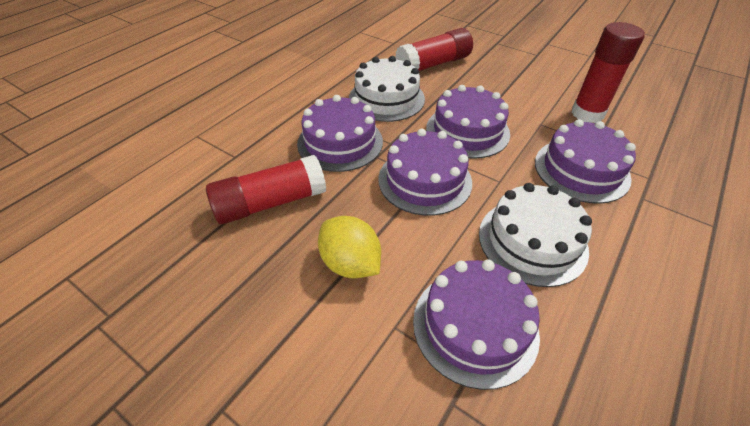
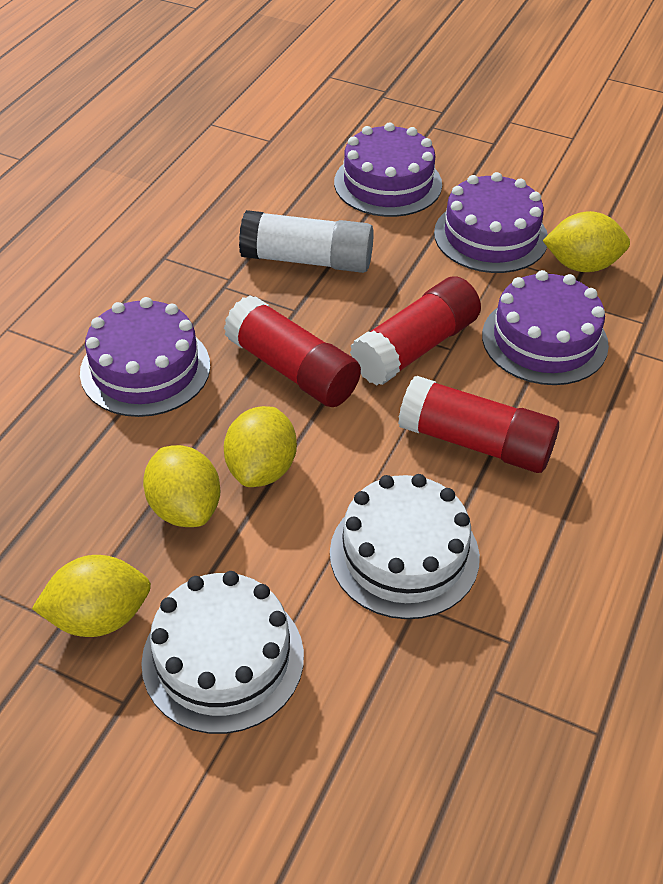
purple cake: [297,95,383,172] [378,128,472,216] [413,260,540,390] [426,85,510,159] [535,119,636,204] = 5 -> [80,297,210,417] [334,122,442,217] [434,172,548,273] [482,270,609,385] = 4
white glue stick: none = 0 -> [239,210,374,273] = 1
yellow lemon: [318,216,381,278] = 1 -> [32,555,151,637] [143,445,220,527] [224,406,297,487] [543,211,630,272] = 4

